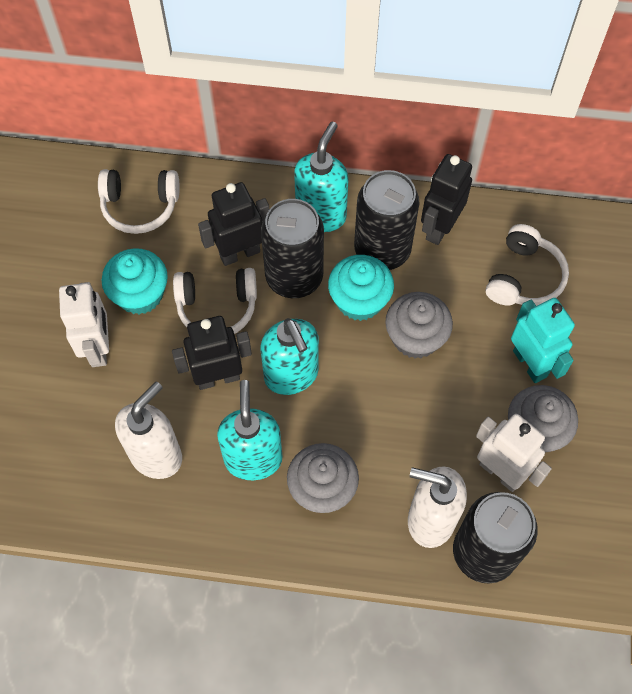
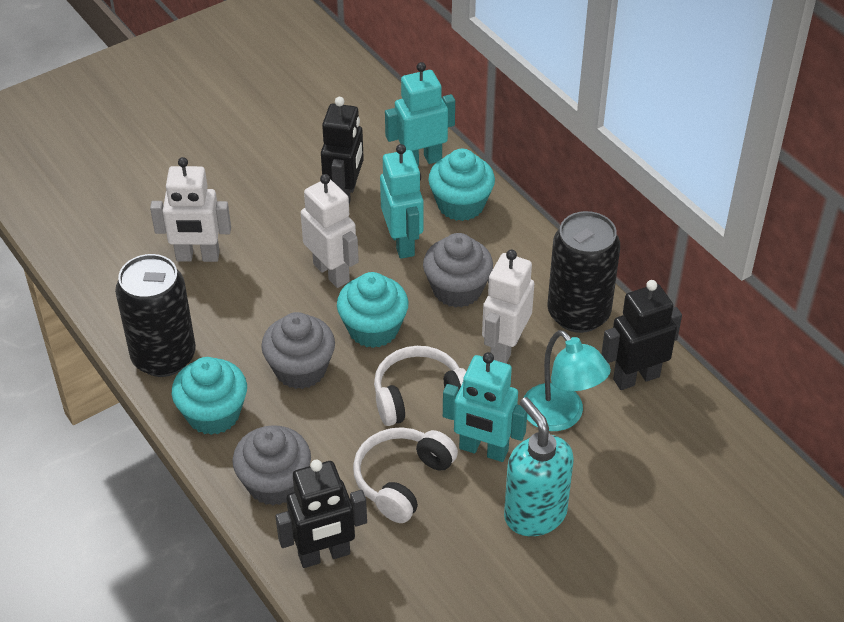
black can: [261,199,324,298] [354,170,420,270] [453,492,538,584] = 3 -> [115,254,196,377] [547,211,620,333] = 2
turquoise cupcake: [102,248,168,315] [328,255,394,321] = 2 -> [172,357,247,435] [337,272,409,348] [428,149,495,221] = 3
turquoise lamp: none = 0 -> [523,330,611,431] = 1
turquoise robot: [511,298,575,383] = 1 -> [380,144,423,259] [385,62,455,167] [443,352,527,462] = 3
turquoise soap dispenser: [217,380,283,480] [260,318,319,395] [294,122,348,232] = 3 -> [504,397,574,536] = 1
white headphones: [98,169,180,234] [173,268,257,334] [486,224,569,306] = 3 -> [353,427,458,523] [374,346,466,426] = 2
white robot: [59,282,109,367] [476,414,552,492] = 2 -> [150,157,231,262] [301,174,359,288] [482,250,535,363] = 3
white soap dispenser: [115,381,182,479] [408,466,467,548] = 2 -> none = 0

